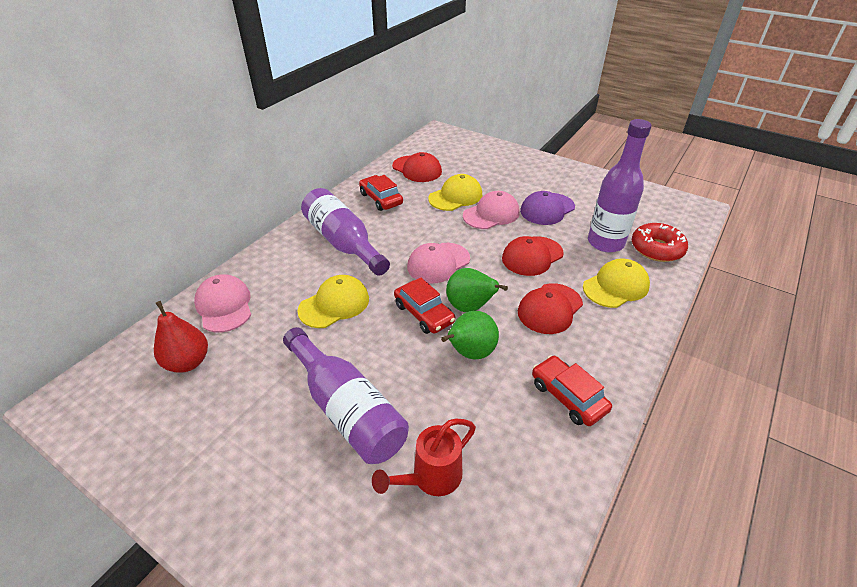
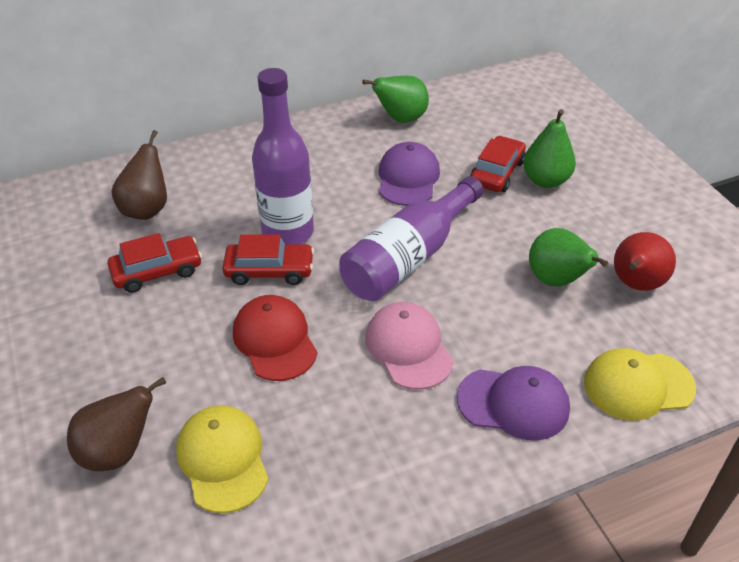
brown pear: none = 0 -> [67,377,166,471] [112,130,167,220] = 2
green pear: [441,311,499,359] [446,268,508,312] = 2 -> [362,76,429,123] [523,109,576,188] [529,228,608,286] = 3
pink cap: [194,274,251,333] [407,243,470,283] [463,191,520,229] = 3 -> [366,302,454,390] = 1
purple bottle: [283,327,409,464] [301,188,390,276] [588,119,652,252] = 3 -> [252,68,314,244] [339,176,483,301] = 2
purple cap: [520,191,575,225] = 1 -> [379,142,440,206] [457,366,570,441] = 2
red cap: [392,152,442,182] [502,236,564,276] [518,283,583,334] = 3 -> [233,295,317,381] = 1
red donut: [632,223,688,262] = 1 -> none = 0
red watering can: [372,419,476,496] = 1 -> none = 0
yellow cap: [298,275,369,328] [428,174,482,211] [583,258,650,308] = 3 -> [176,405,269,513] [584,348,696,421] = 2

